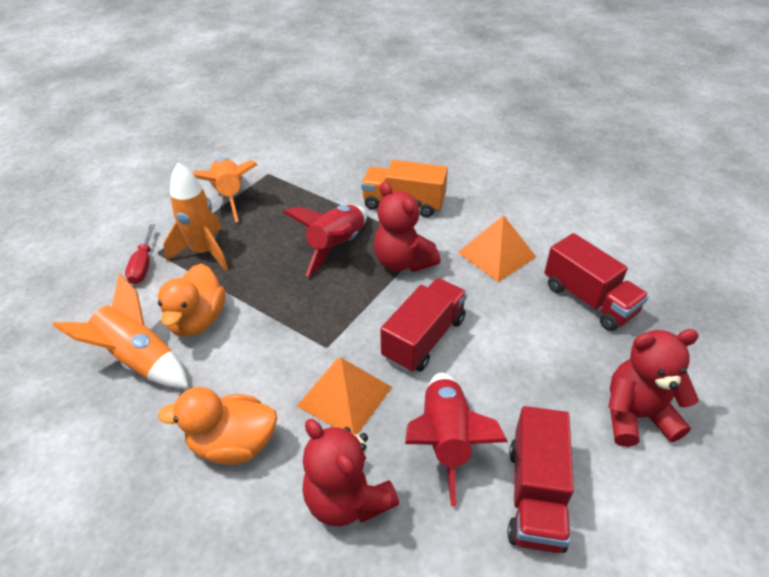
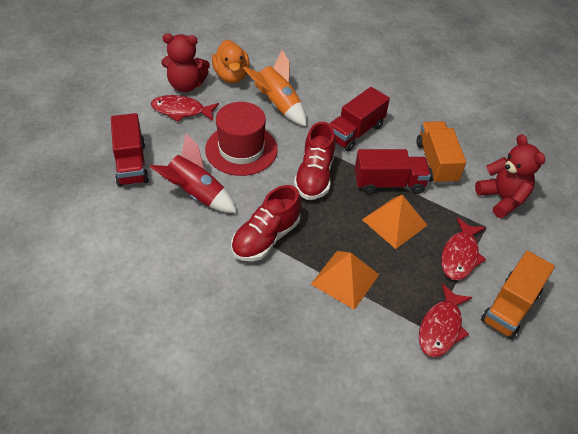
orange duck: [157,264,225,337] [158,387,277,465] = 2 -> [212,40,250,83] = 1
orange rocket: [52,274,189,388] [163,163,228,271] [193,157,257,222] = 3 -> [243,50,306,126] = 1
orange truck: [361,160,448,217] = 1 -> [416,121,466,184] [481,251,555,339] = 2
red fish: none = 0 -> [151,95,219,122] [419,284,473,357] [441,217,486,280] = 3
red hat: none = 0 -> [205,102,278,176] = 1
red rocket: [282,205,367,277] [405,373,508,506] = 2 -> [150,133,237,213] = 1
red screwdriver: [125,224,155,284] = 1 -> none = 0
red shoe: none = 0 -> [231,185,301,261] [294,122,335,200] = 2
red teddy bear: [303,419,399,527] [374,182,440,272] [608,329,699,447] = 3 -> [162,34,210,92] [475,134,545,218] = 2

